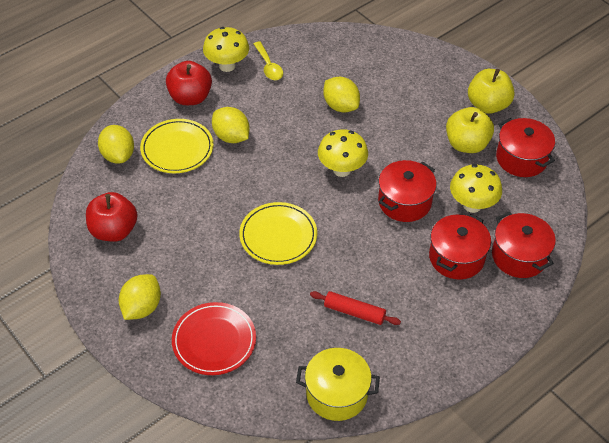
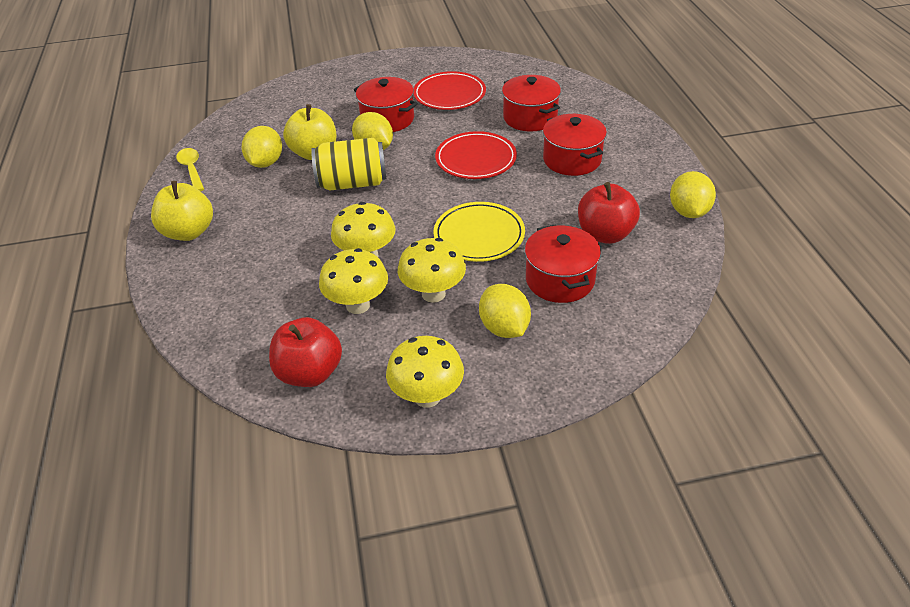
red plate: [172,302,256,375] = 1 -> [413,71,486,110] [435,131,517,179] = 2
red rolling pin: [310,291,401,325] = 1 -> none = 0
yellow can: none = 0 -> [311,138,386,191] = 1
yellow mushroom: [203,27,249,72] [318,129,368,177] [450,164,502,213] = 3 -> [319,248,388,314] [331,202,395,257] [386,336,464,408] [398,238,466,303] = 4
yellow plate: [140,119,213,173] [239,202,317,265] = 2 -> [434,202,525,262] = 1
yellow pot: [296,348,380,421] = 1 -> none = 0

